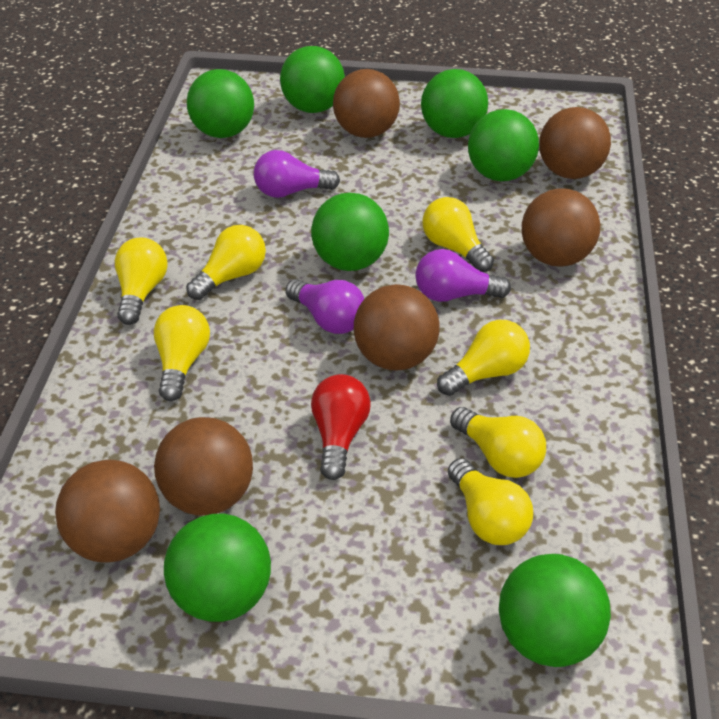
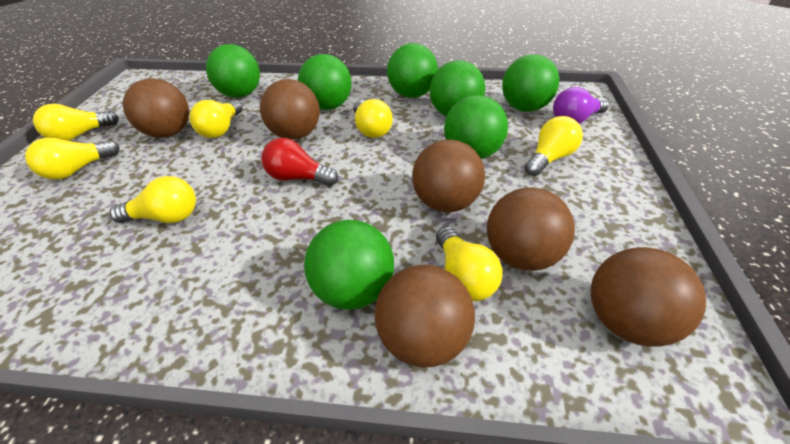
purple light bulb: [254,150,340,198] [285,279,364,334] [415,249,511,302] = 3 -> [553,87,609,124] = 1

